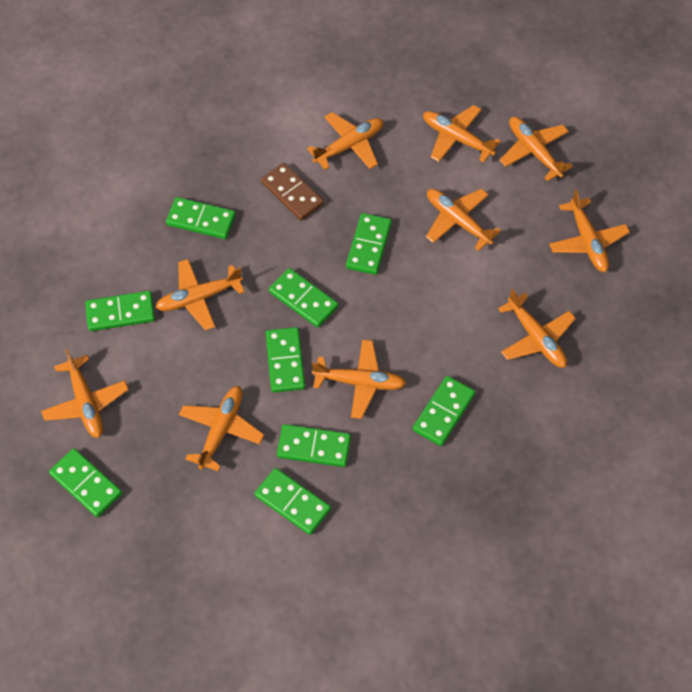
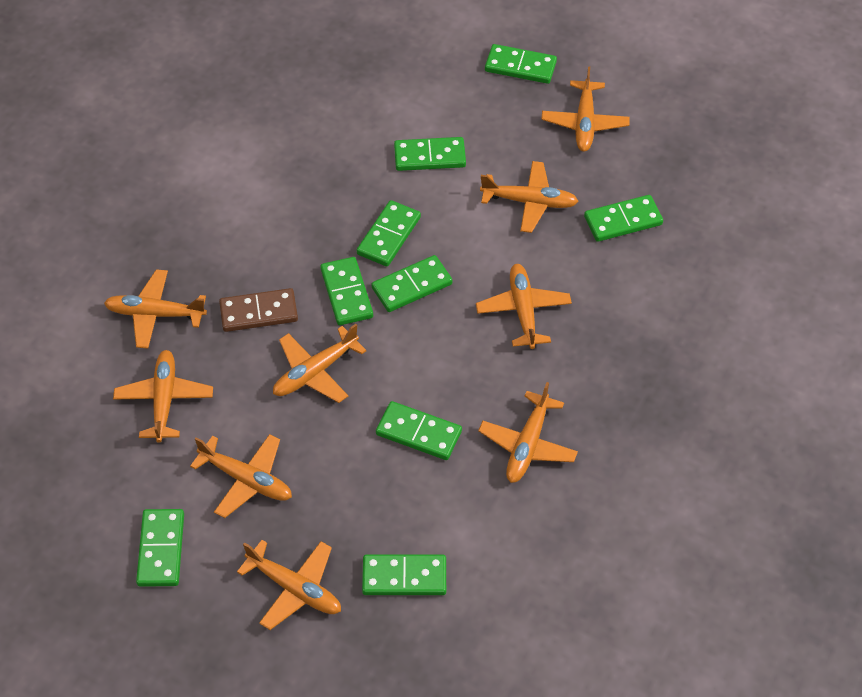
orange plane: [41,349,129,438] [155,259,245,331] [179,386,264,471] [307,112,383,170] [312,340,406,419] [423,105,501,163] [426,189,501,251] [498,288,576,368] [500,117,573,181] [549,189,630,272] = 10 -> [104,269,207,349] [113,350,213,443] [190,434,292,518] [237,540,341,630] [273,324,366,403] [476,264,572,349] [478,382,578,483] [480,161,578,233] [541,66,630,152] = 9

